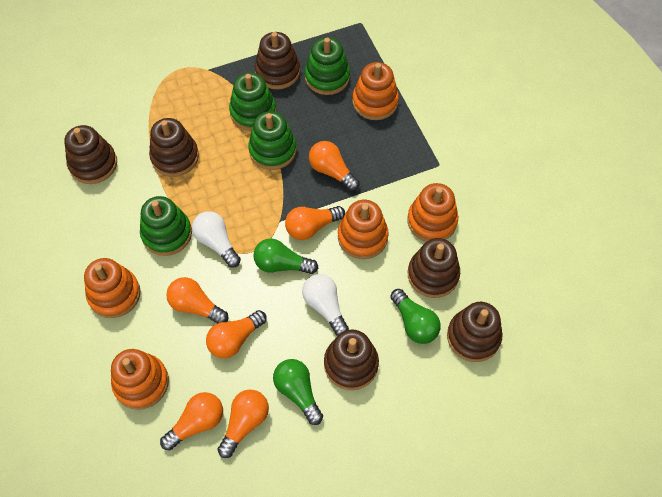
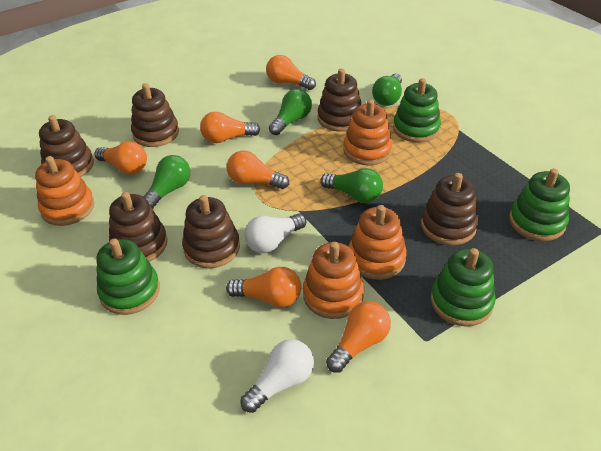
green light bulb: [253,238,319,274] [273,359,323,425] [390,289,441,344] = 3 -> [144,155,190,208] [269,89,312,135] [320,168,383,203] [372,74,402,106] = 4
orange stacking toy: [84,258,141,318] [111,349,169,410] [338,200,389,259] [352,62,399,120] [407,183,458,242] = 5 -> [35,156,94,226] [303,242,364,319] [343,99,392,166] [349,205,407,280] = 4

